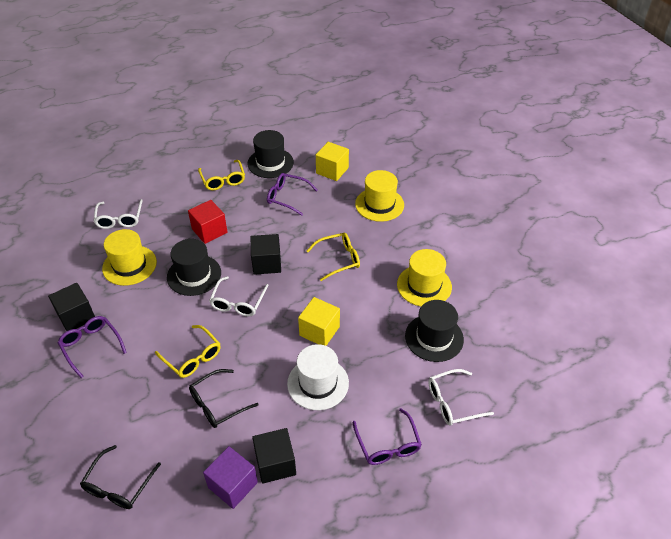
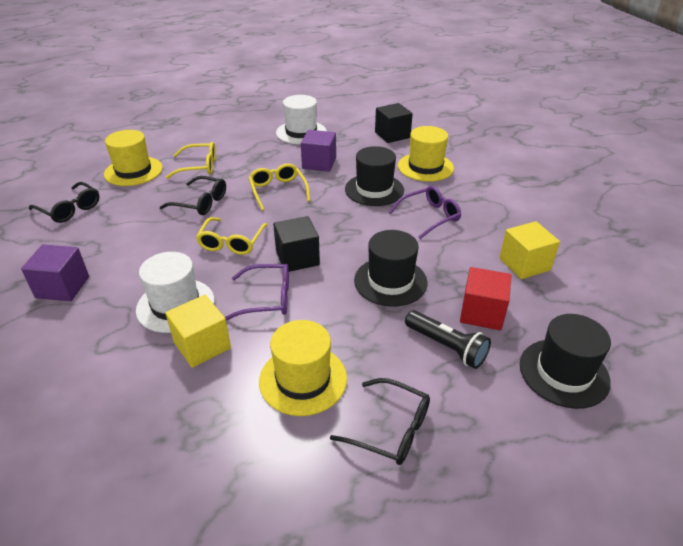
black cube: [48,283,95,331] [251,234,281,275] [252,428,296,484] = 3 -> [273,216,320,272] [375,103,413,143] = 2
black flashlight: none = 0 -> [405,310,491,369] = 1
black glasses: [80,445,161,509] [189,369,259,428] = 2 -> [29,182,99,223] [160,176,226,215] [330,378,430,465] = 3
purple cube: [203,446,258,509] = 1 -> [21,244,89,301] [301,130,336,172] = 2
purple glasses: [58,316,127,378] [267,173,318,216] [353,408,422,465] = 3 -> [225,264,289,320] [389,186,461,239] = 2
white glasses: [94,199,143,229] [209,276,269,316] [428,369,494,425] = 3 -> none = 0
white hat: [287,344,349,410] = 1 -> [136,252,215,333] [276,95,327,144] = 2

